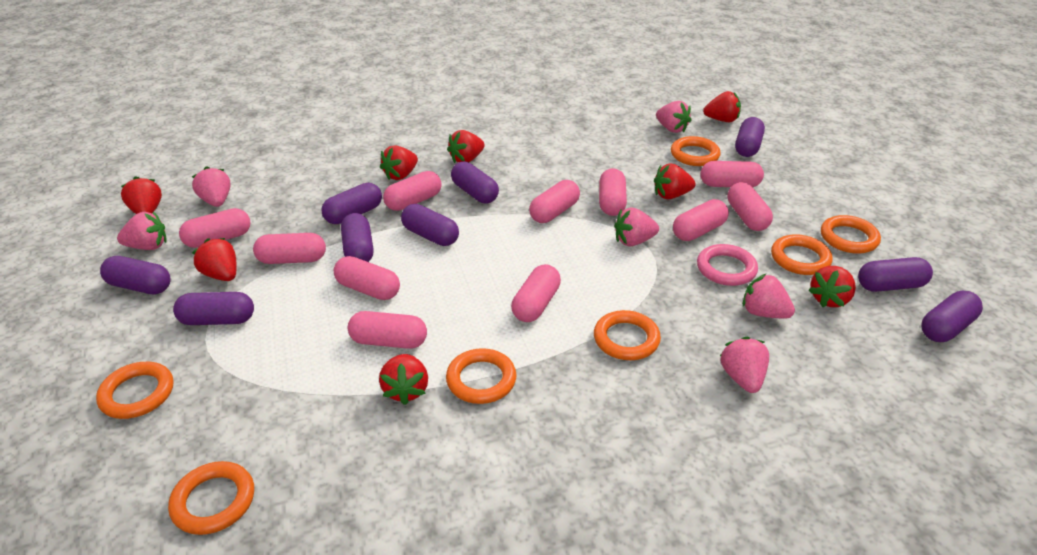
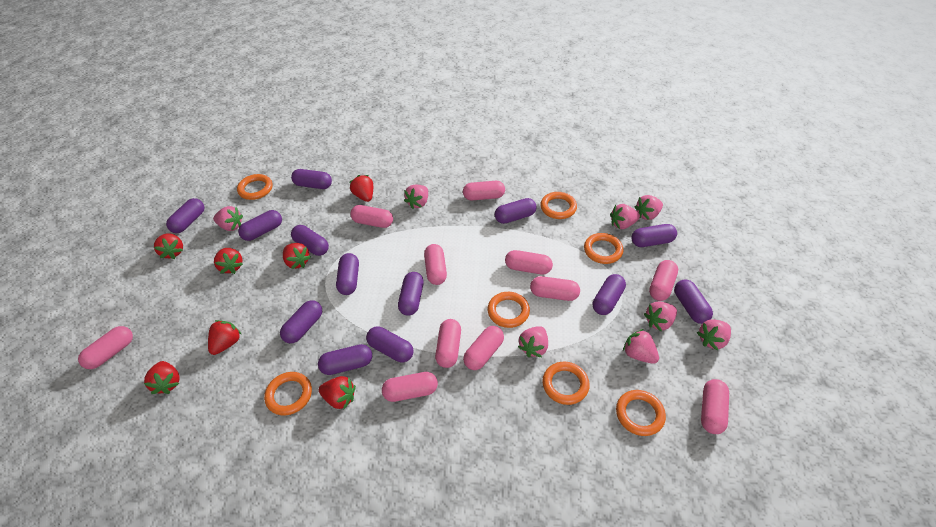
pink ring: [697,244,758,286] = 1 -> none = 0
pink strawberry: [117,212,167,250] [192,166,230,207] [614,207,659,246] [656,101,692,133] [720,337,769,393] [743,274,795,319] = 6 -> [213,206,243,231] [404,185,428,209] [518,326,548,357] [610,204,640,229] [623,329,659,364] [635,195,663,220] [644,302,677,332] [697,320,731,351] = 8
purple capsule: [100,256,171,295] [173,292,254,325] [321,183,382,224] [341,213,374,262] [401,204,459,246] [451,161,499,203] [735,117,765,157] [858,257,933,292] [921,290,983,342] = 9 -> [166,198,204,233] [238,210,282,241] [280,300,322,343] [291,169,332,189] [291,225,329,256] [318,344,372,375] [336,253,359,295] [366,326,414,363] [398,272,424,316] [495,198,536,224] [593,274,626,315] [631,224,677,247] [674,279,713,324] = 13
red strawberry: [121,176,162,214] [192,238,237,281] [379,354,428,405] [380,145,418,180] [447,130,485,163] [654,163,696,199] [703,91,741,122] [808,266,856,307] = 8 -> [144,361,180,394] [154,233,183,259] [208,320,241,355] [214,248,243,274] [283,243,311,269] [319,376,356,410] [350,175,373,202] = 7

